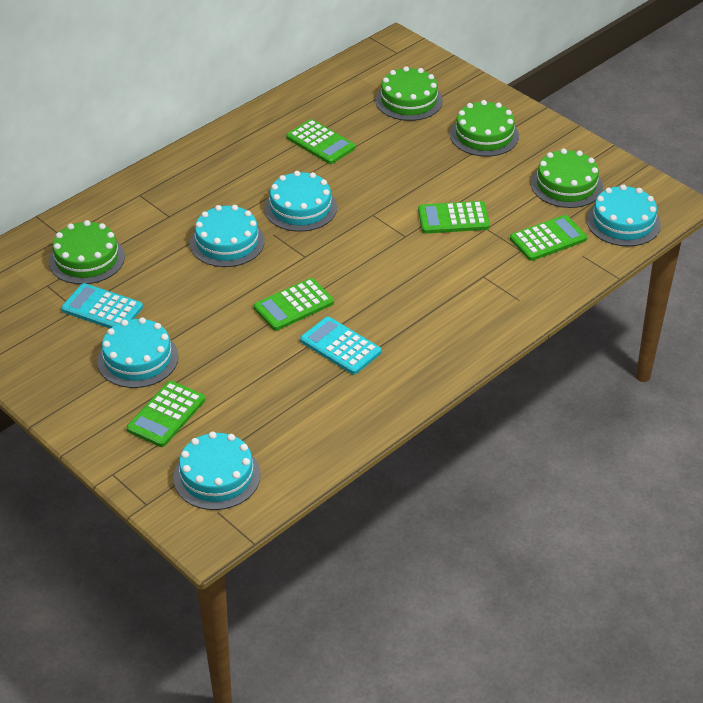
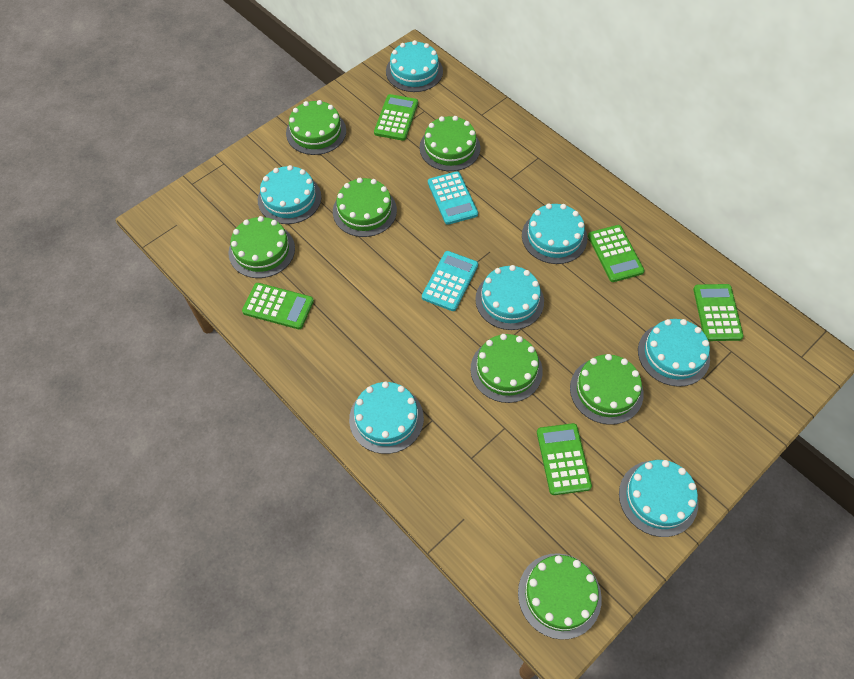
green cake: [49,220,125,284] [376,66,443,121] [450,100,519,157] [531,148,603,208] = 4 -> [228,216,295,278] [286,100,346,155] [333,178,397,237] [419,116,480,171] [470,334,543,403] [518,553,602,640] [570,354,644,425] = 7
turquoise cake: [97,317,179,388] [173,432,261,510] [190,205,265,267] [264,171,337,232] [587,184,661,246] = 5 -> [258,165,321,224] [349,381,424,454] [386,40,443,92] [475,265,544,330] [522,204,587,264] [619,460,698,537] [638,319,710,387] = 7

